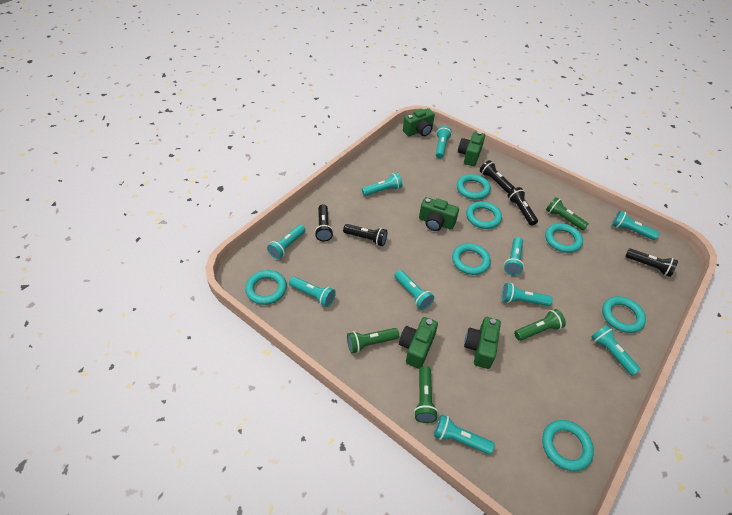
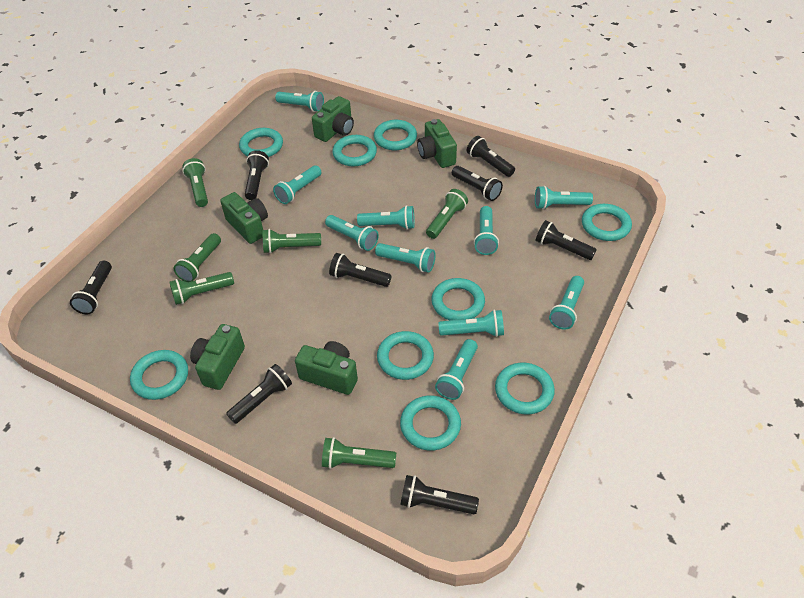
black flashlight: [315,204,333,242] [343,224,387,246] [480,160,515,193] [508,187,538,226] [625,248,678,277] = 5 -> [70,261,112,314] [226,364,292,424] [245,150,269,200] [329,253,391,287] [400,475,479,514] [452,166,503,201] [466,136,515,177] [536,220,597,260] = 8
green flashlight: [347,328,399,353] [414,366,438,423] [514,309,566,341] [546,197,589,231] = 4 -> [169,272,234,305] [173,233,221,282] [182,158,208,207] [263,229,321,254] [322,437,396,469] [426,189,468,239] = 6
turquoise ring: [245,270,287,305] [452,243,491,275] [457,174,491,200] [466,201,502,229] [542,420,594,471] [545,223,583,253] [602,296,646,333] = 7 -> [130,350,188,400] [239,128,283,157] [333,135,377,166] [374,120,417,150] [377,331,434,380] [400,395,461,451] [431,278,485,320] [495,363,555,415] [582,204,632,241] = 9

